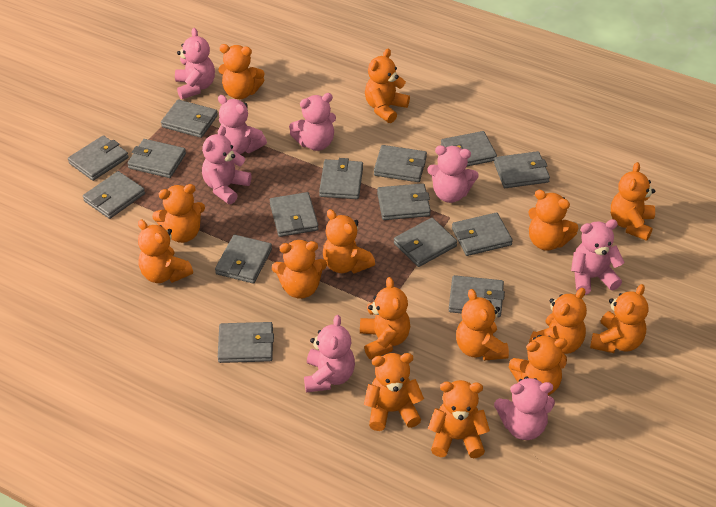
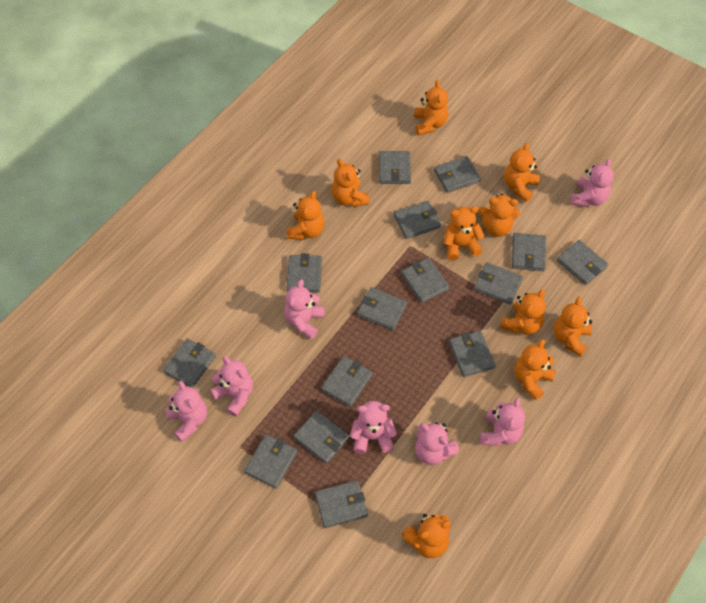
orange teddy bear: [138,219,193,283] [152,184,205,243] [218,44,265,99] [272,240,327,299] [323,209,375,274] [360,277,410,360] [364,353,424,431] [365,49,410,123] [428,380,490,458] [456,289,509,361] [509,335,568,396] [528,190,579,251] [529,288,587,354] [590,284,648,353] [611,162,655,241] = 15 -> [287,191,324,240] [332,158,370,207] [402,514,451,558] [414,80,448,136] [443,206,485,260] [478,194,520,237] [500,289,546,335] [504,143,540,202] [514,339,556,401] [554,297,592,357] = 10
pink teddy bear: [175,28,215,99] [202,126,252,204] [218,95,267,154] [289,93,336,151] [304,315,355,393] [427,145,479,203] [494,377,555,440] [571,219,625,295] = 8 -> [166,381,207,442] [210,356,253,416] [284,279,325,339] [350,401,397,454] [415,422,460,465] [480,397,525,446] [570,159,614,207] = 7

